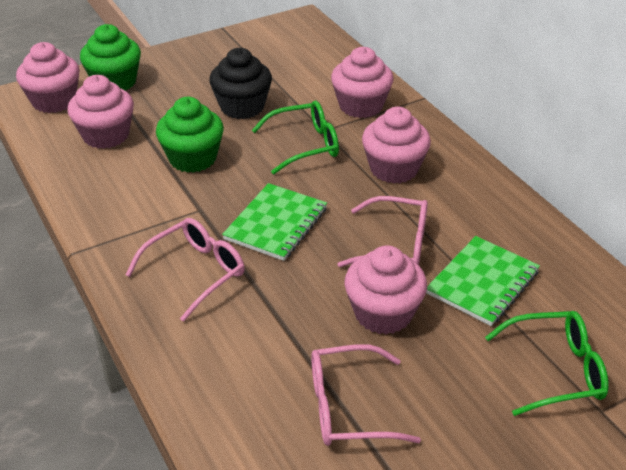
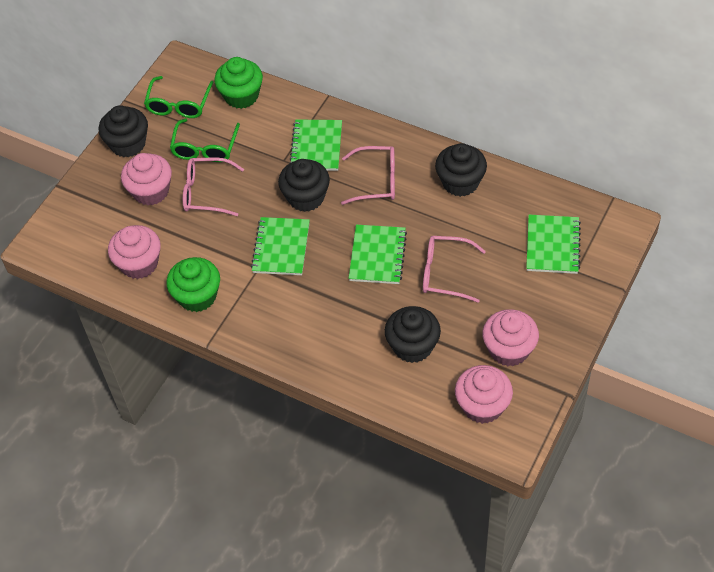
black cupcake: [209,48,272,119] = 1 -> [99,105,148,157] [278,159,330,212] [385,306,441,363] [435,143,487,197] = 4
green notebook: [222,183,327,261] [426,236,540,326] = 2 -> [251,217,310,275] [289,120,342,171] [348,225,407,284] [526,215,581,274] = 4
pink cupcake: [16,42,80,113] [67,75,134,149] [331,47,394,118] [344,245,427,335] [362,107,431,184] = 5 -> [108,225,161,279] [121,153,172,205] [455,365,513,424] [482,309,539,366] = 4

